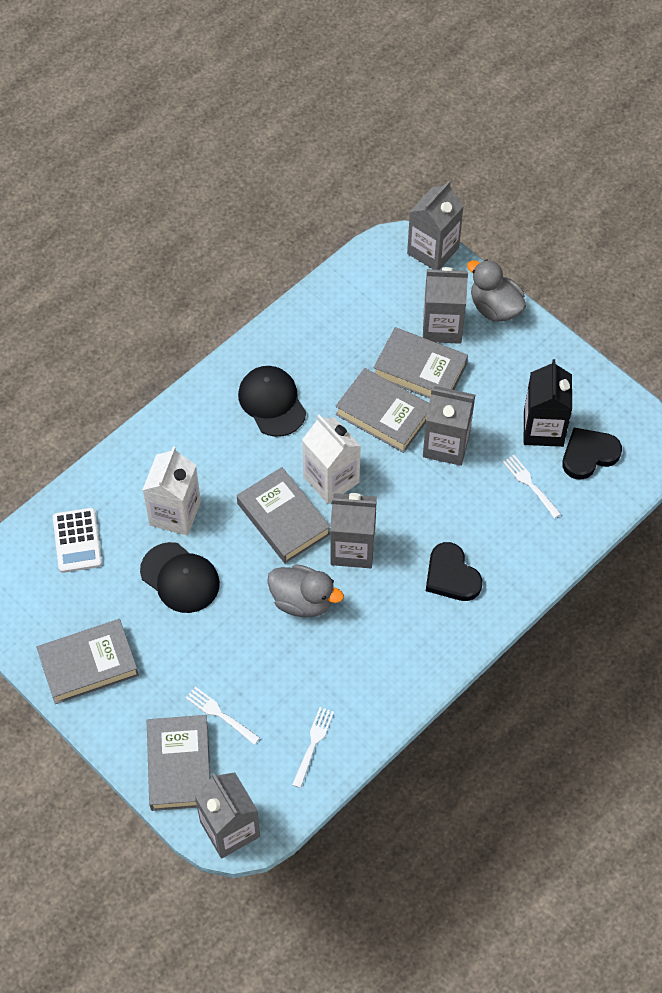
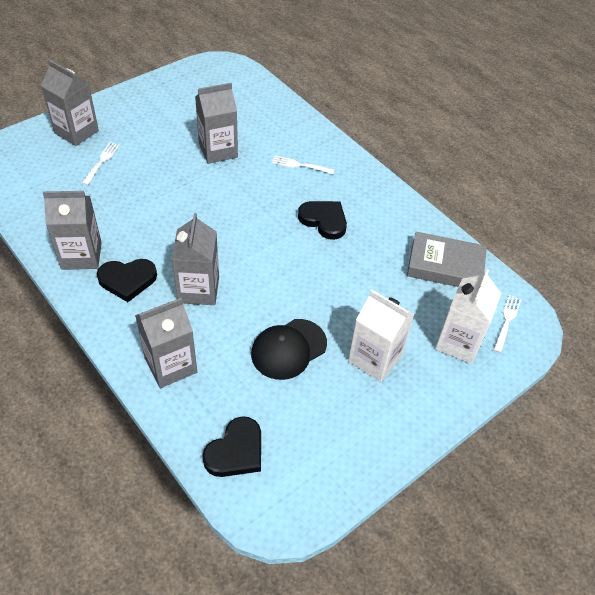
black cap: [140,542,220,613] [238,366,306,437] = 2 -> [251,319,327,380] = 1
black carton: [524,359,572,447] = 1 -> none = 0
black heart: [426,542,482,601] [562,428,622,480] = 2 -> [97,259,157,302] [203,416,261,477] [298,201,347,240] = 3
grey book: [36,619,139,704] [147,715,210,811] [237,467,330,563] [335,368,429,453] [373,327,468,398] = 5 -> [407,232,487,287] = 1
grey duck: [267,564,344,617] [467,259,526,321] = 2 -> none = 0
white calculator: [53,508,102,573] = 1 -> none = 0

